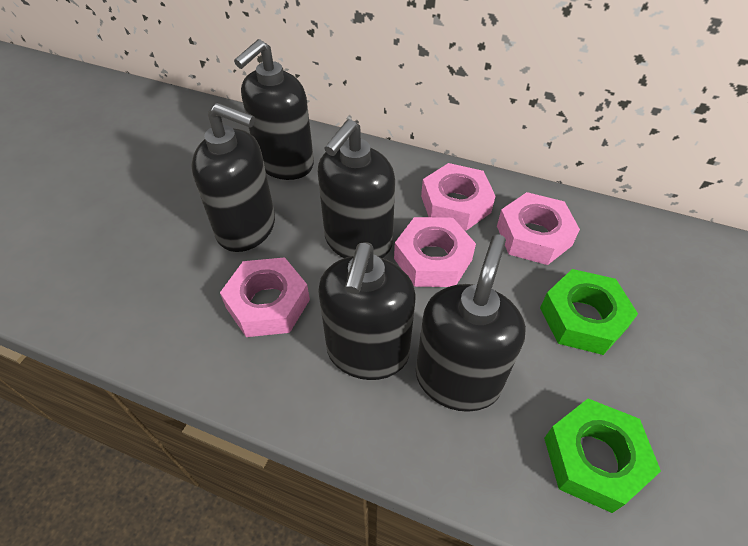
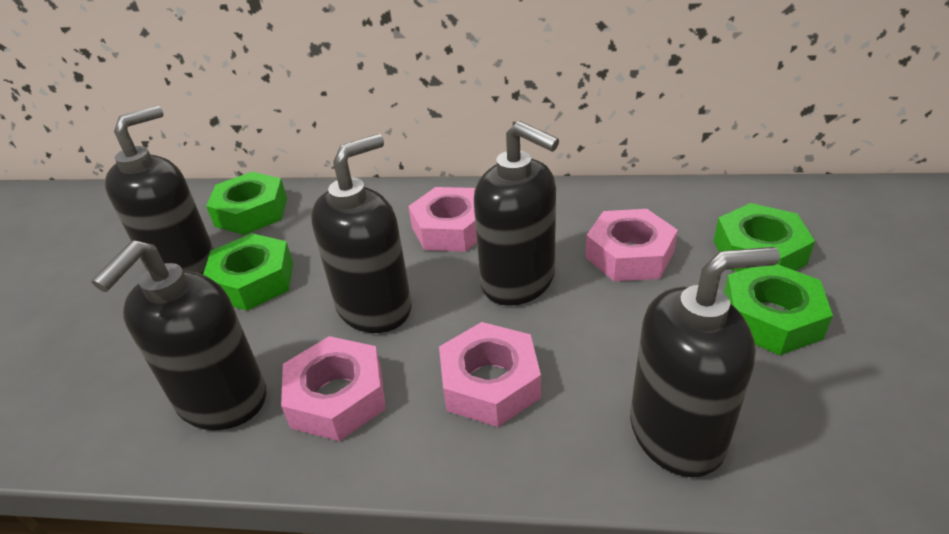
green nut: [540,269,638,355] [544,399,661,513] = 2 -> [203,233,293,311] [206,172,287,235] [714,203,815,272] [724,264,833,355] = 4

